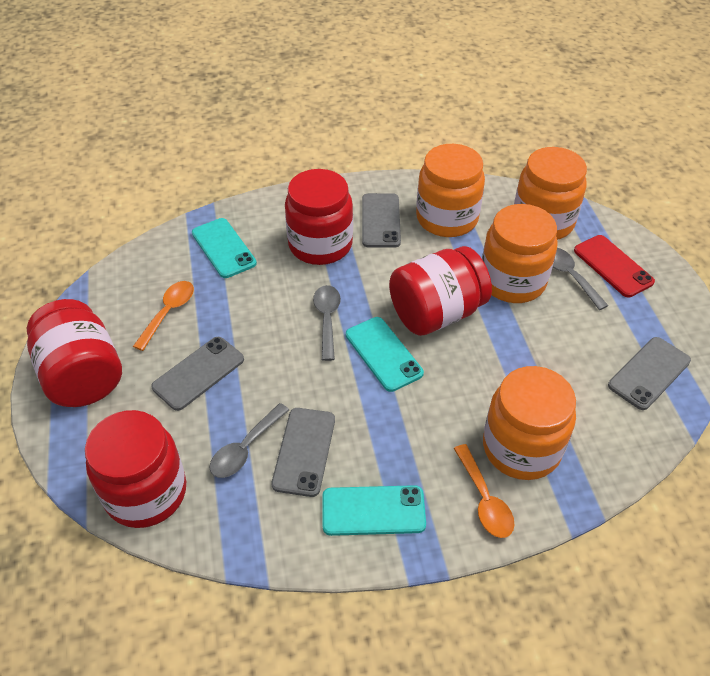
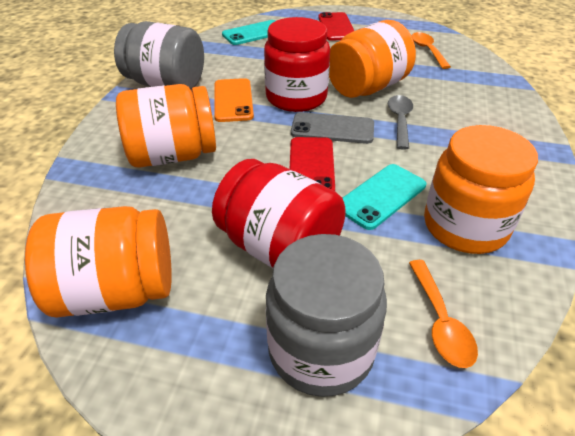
grey jar: none = 0 -> [114,21,204,90] [266,234,387,397] = 2
grey phone: [151,337,244,411] [271,408,335,497] [362,193,401,248] [608,337,691,410] = 4 -> [291,112,374,144] = 1
grey spoon: [209,403,289,478] [313,285,341,361] [553,248,609,310] = 3 -> [388,95,413,150] = 1
orange phone: none = 0 -> [215,78,254,122] = 1
red jar: [27,299,122,407] [85,410,186,528] [285,169,353,265] [389,246,492,336] = 4 -> [212,159,346,268] [264,17,330,112] = 2
red phone: [574,235,655,297] = 1 -> [290,137,335,191] [318,12,354,41] = 2
turquoise phone: [192,218,257,278] [322,485,426,536] [346,317,424,392] = 3 -> [222,20,275,45] [343,164,426,230] = 2

